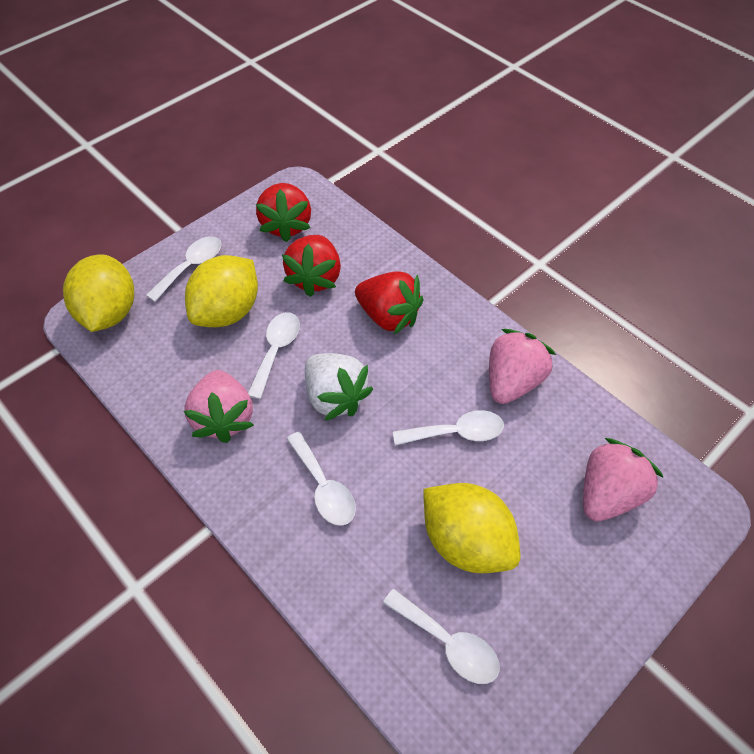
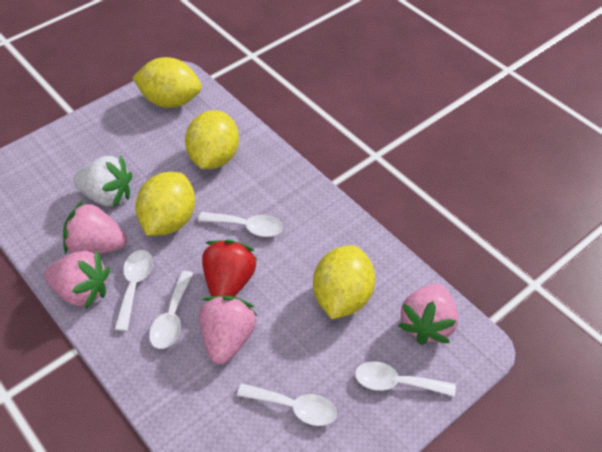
pink strawberry: [184,370,254,443] [489,329,556,404] [583,438,664,522] = 3 -> [44,251,110,309] [63,201,127,254] [199,296,257,365] [398,283,458,345] = 4
red strawberry: [256,183,311,242] [282,235,341,297] [355,271,424,334] = 3 -> [202,239,258,297] = 1
yellow lemon: [63,255,134,332] [185,255,258,327] [423,483,520,573] = 3 -> [132,57,202,108] [135,172,195,236] [185,110,239,169] [313,245,375,319] = 4

